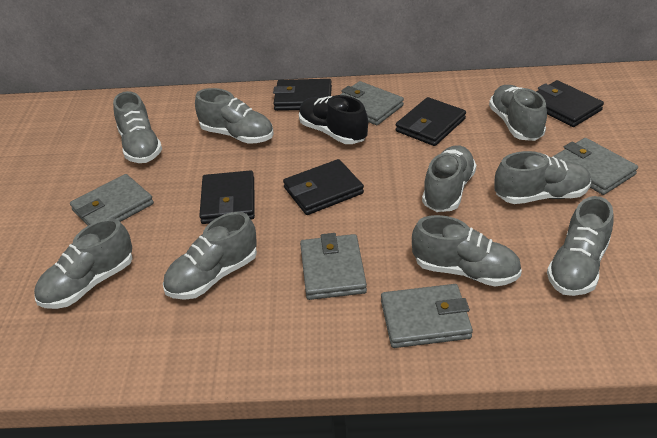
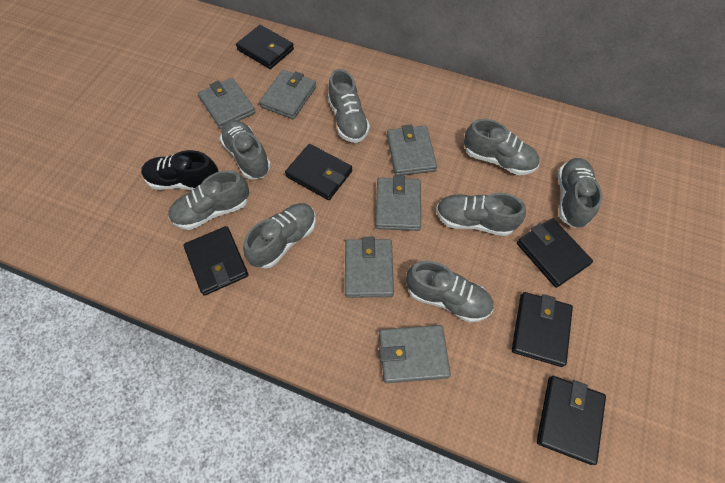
black wallet: [199,170,255,224] [273,79,332,111] [283,159,364,215] [396,97,466,146] [536,80,604,127] = 5 -> [183,226,248,296] [236,25,294,69] [285,144,352,200] [512,292,573,367] [517,218,593,288] [537,376,606,465] = 6
grey shoe: [34,218,133,309] [113,91,162,163] [163,212,257,300] [195,88,274,144] [412,215,522,287] [422,145,477,212] [489,85,547,141] [494,151,591,204] [547,196,614,296] = 9 -> [168,170,249,230] [220,120,271,179] [243,203,316,269] [328,69,370,143] [406,261,493,323] [436,193,526,236] [464,119,539,175] [558,158,603,228] = 8
grey wallet: [70,174,154,226] [300,233,367,300] [340,81,404,125] [381,284,473,348] [553,138,638,195] = 5 -> [198,78,255,129] [259,70,316,119] [345,237,394,297] [375,175,421,231] [379,325,451,383] [387,124,437,176] = 6

